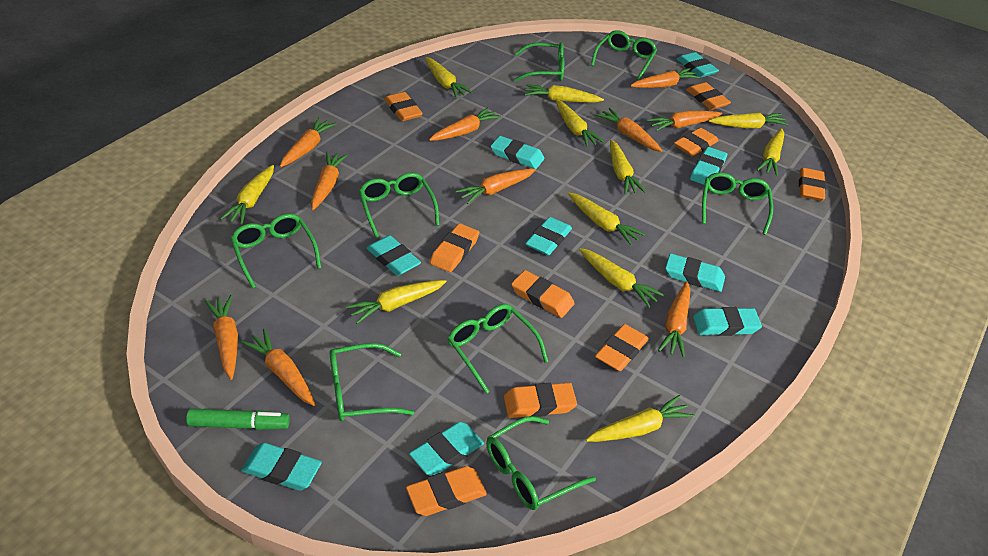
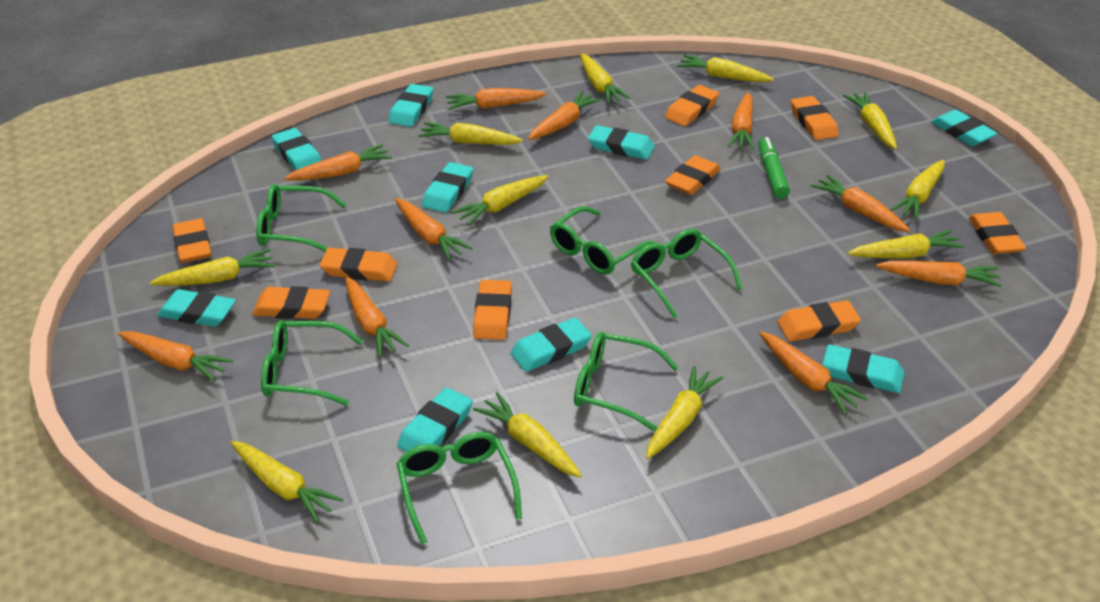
green glasses: [230,213,321,289] [329,343,414,421] [359,172,439,238] [447,304,548,394] [486,416,596,510] [514,42,564,82] [591,30,657,80] [702,172,773,235] = 8 -> [256,184,347,252] [261,320,363,406] [396,432,522,545] [550,206,657,275] [574,332,679,431] [631,229,743,318] = 6

